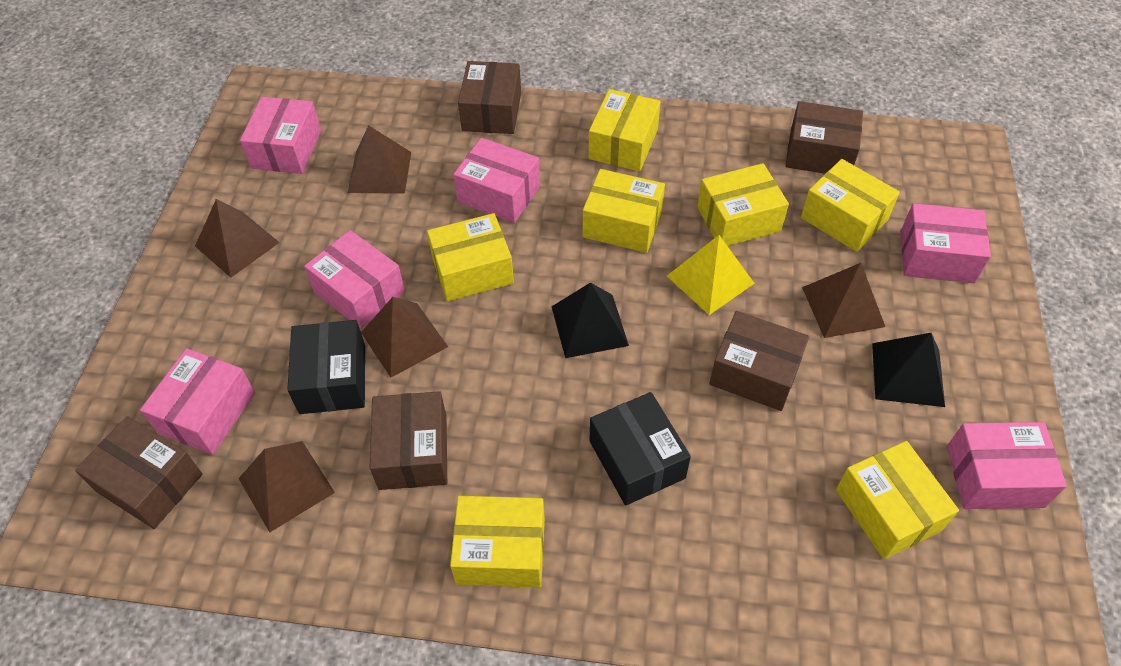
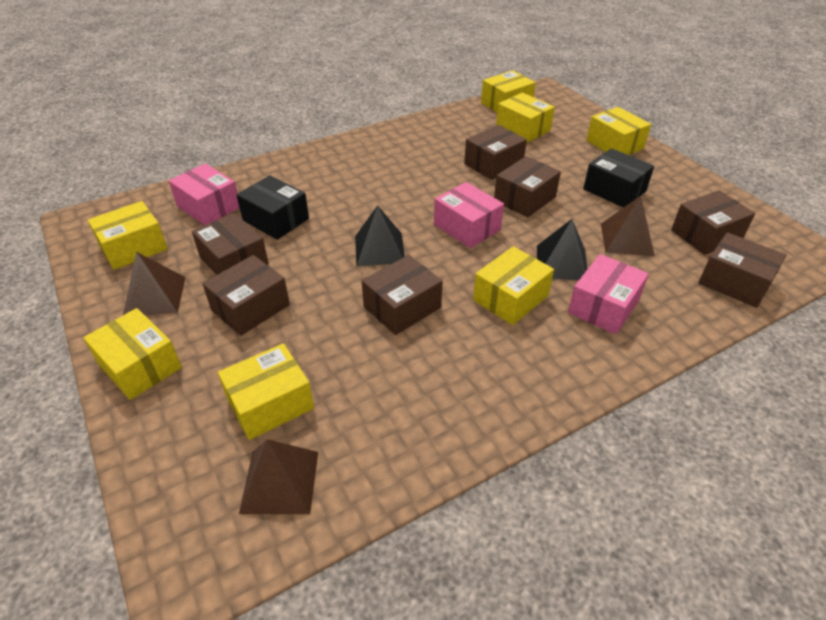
brown box: [75,416,203,529] [370,391,447,490] [458,61,521,134] [709,311,809,411] [785,101,863,174] = 5 -> [192,213,269,275] [202,255,290,336] [362,255,443,335] [464,125,527,180] [494,156,561,218] [671,190,755,255] [698,232,786,308] = 7
brown pyramid: [195,199,280,278] [238,441,335,532] [347,125,411,194] [361,297,448,378] [802,263,885,338] = 5 -> [123,252,186,315] [239,439,318,514] [601,196,655,256] = 3
pink box: [140,348,255,455] [240,97,321,174] [304,230,405,329] [453,138,540,223] [900,203,991,283] [947,422,1067,509] = 6 -> [169,163,239,226] [434,182,504,248] [568,254,649,335] = 3
yellow pyramid: [667,235,755,315] = 1 -> none = 0

